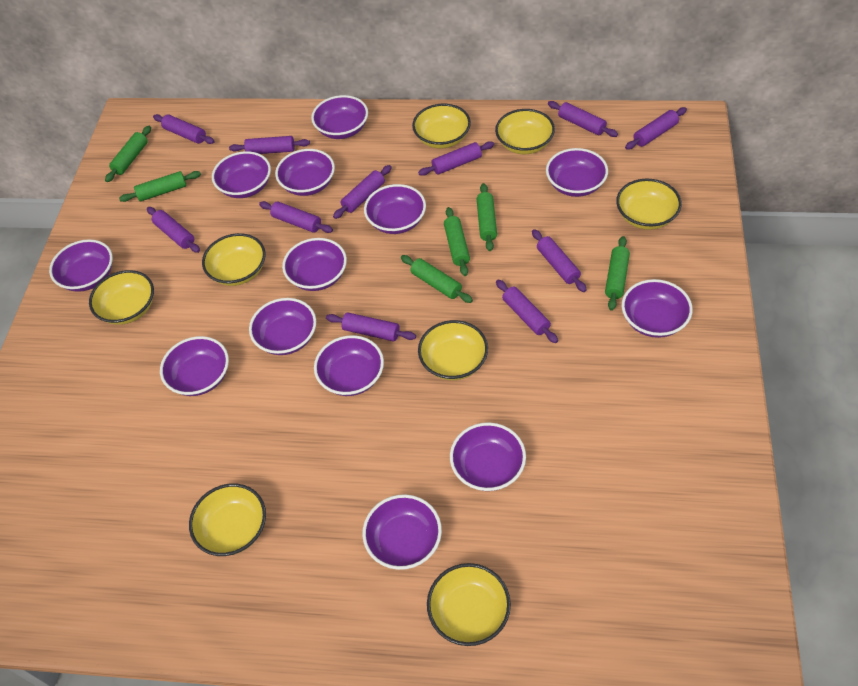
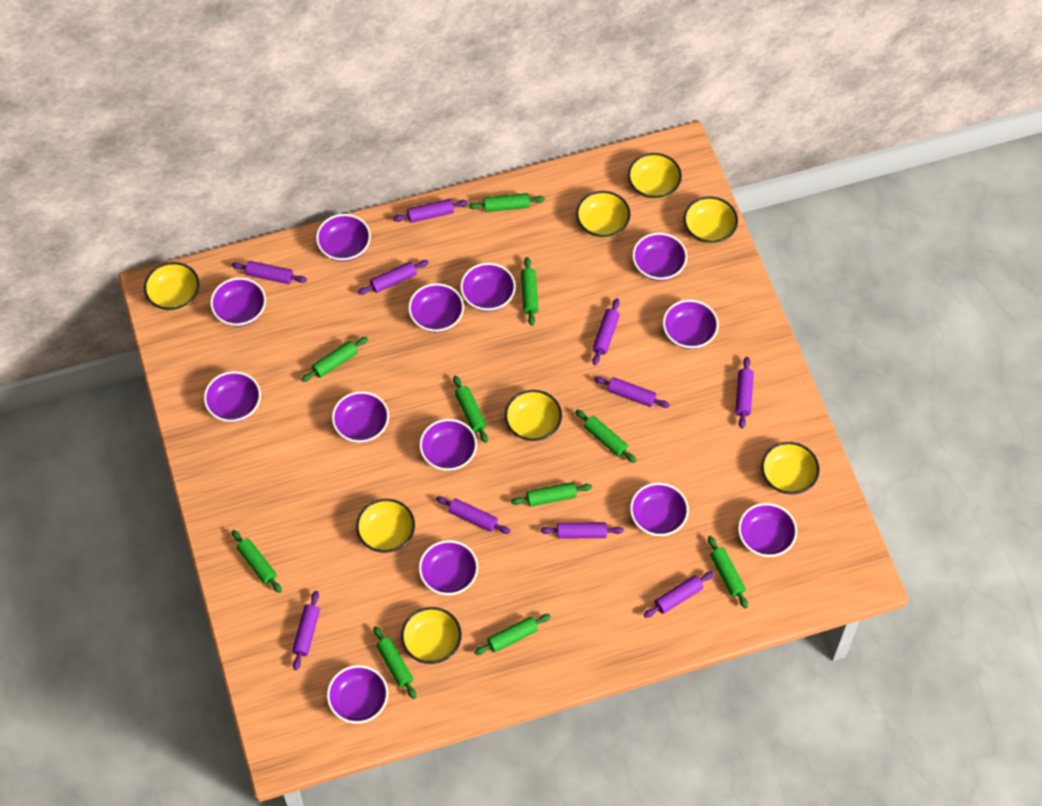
green rolling pin: [105,126,151,182] [119,171,201,202] [401,255,473,303] [444,207,470,276] [477,183,497,251] [605,236,630,311] = 6 -> [232,530,282,593] [301,337,368,382] [373,626,416,699] [453,376,488,443] [469,193,545,212] [474,614,551,655] [511,482,592,507] [521,257,538,326] [575,409,636,463] [708,536,748,609] = 10
purple rolling pin: [147,207,200,253] [153,114,214,144] [229,136,310,154] [259,201,333,233] [326,312,416,342] [333,165,392,219] [418,141,494,176] [496,280,558,343] [532,229,587,292] [548,101,618,137] [625,107,687,150] = 11 -> [231,261,307,284] [292,591,320,670] [358,260,429,295] [393,199,468,223] [436,496,510,534] [540,522,624,538] [592,298,620,365] [594,376,670,408] [644,571,714,618] [735,357,754,429] = 10

